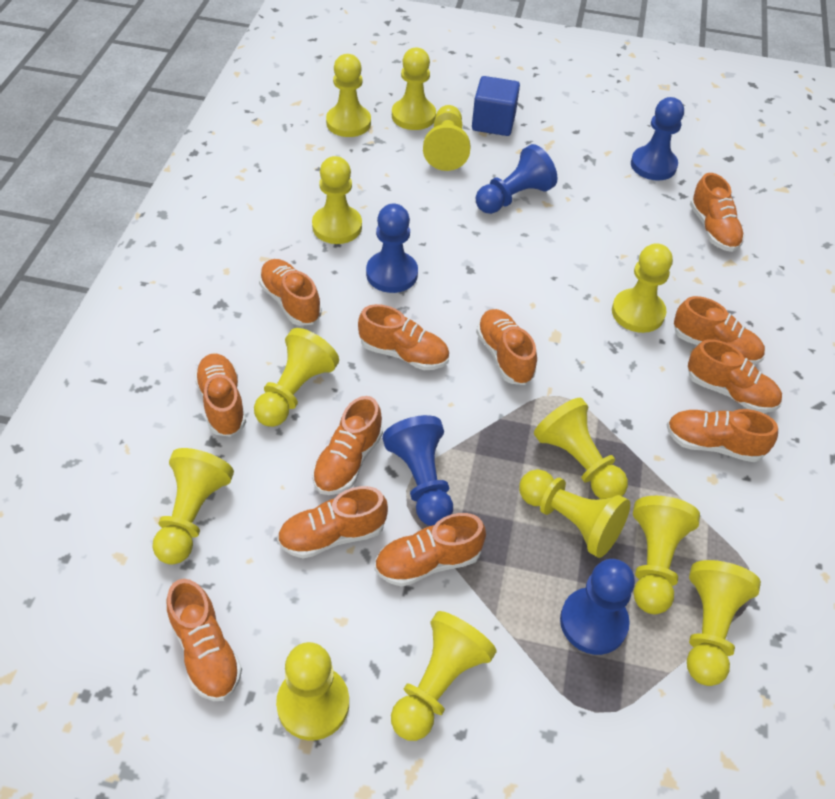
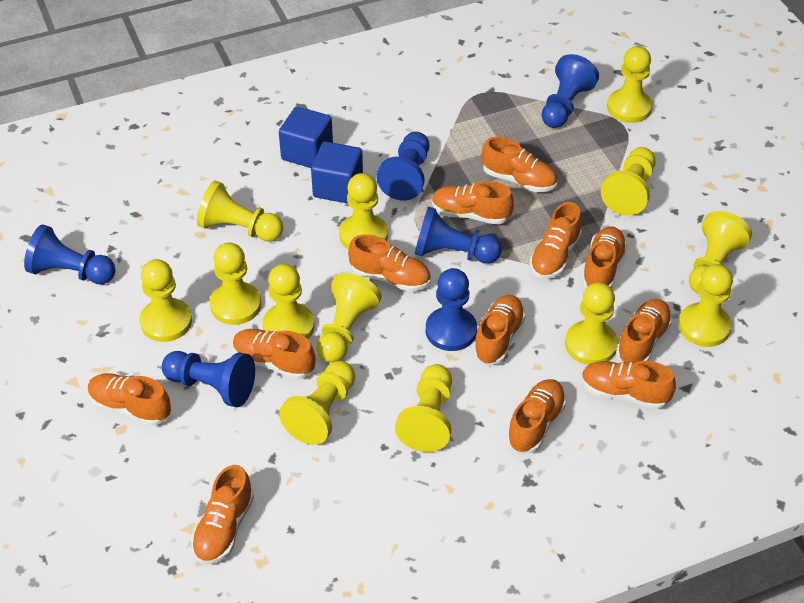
blue cube: [472,76,520,136] = 1 -> [279,106,333,168] [311,141,363,204] = 2
blue pawn: [366,204,418,293] [382,415,453,526] [476,144,557,214] [560,559,635,655] [631,97,684,181] = 5 -> [24,224,116,284] [162,351,255,407] [376,132,429,201] [415,207,502,264] [426,268,477,351] [542,54,599,128] = 6

